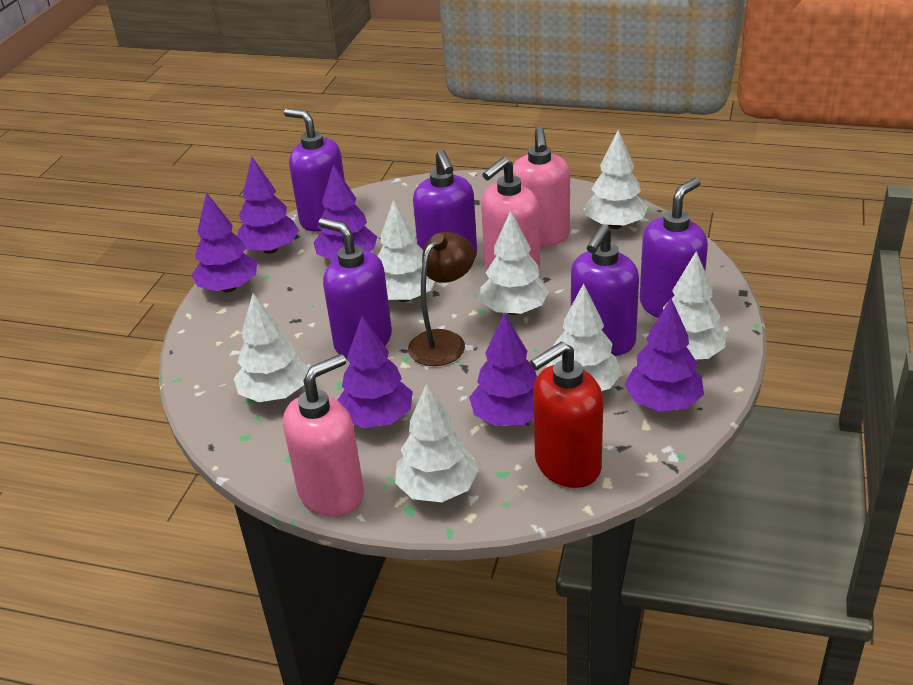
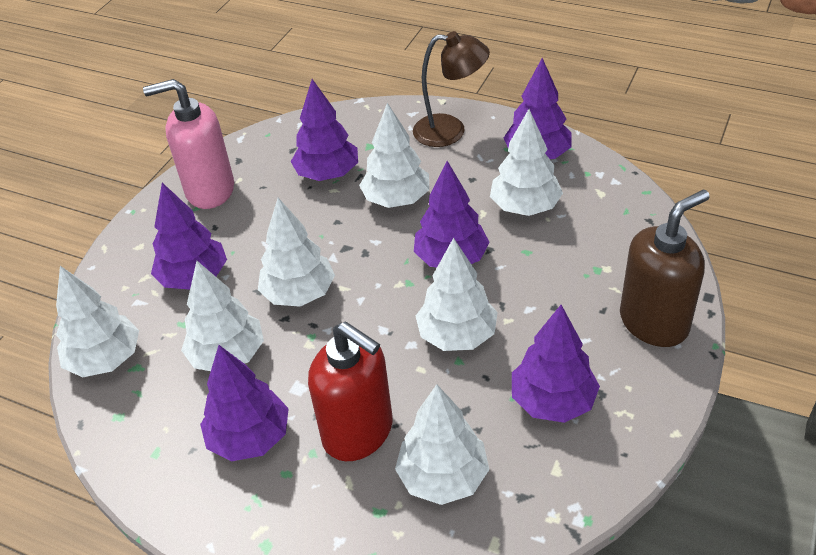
brown soap dispenser: none = 0 -> [620,190,710,347] = 1
pink soap dispenser: [283,354,364,517] [481,157,540,269] [513,127,570,247] = 3 -> [143,79,234,209] = 1
purple soap dispenser: [284,108,345,231] [318,218,392,358] [413,149,477,257] [571,224,639,356] [640,178,708,318] = 5 -> none = 0

